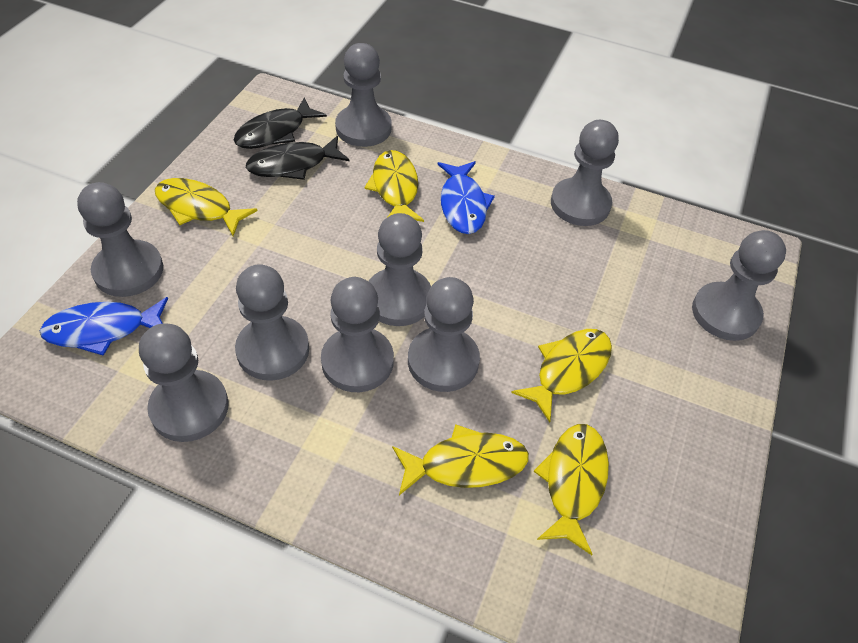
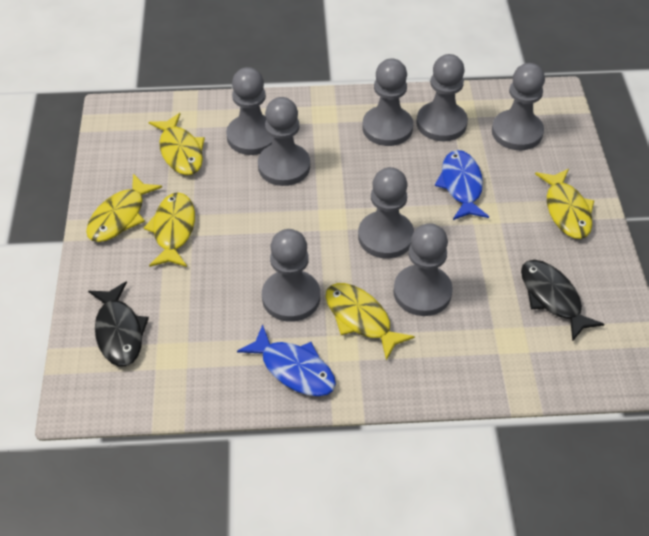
grey pawn: [77,182,163,297] [139,324,229,442] [235,264,309,381] [321,277,394,392] [335,43,392,147] [369,213,431,326] [408,277,480,392] [551,120,619,226] [692,230,786,341] = 9 -> [226,67,273,155] [258,97,310,186] [262,229,320,322] [358,167,414,258] [362,59,413,146] [393,223,453,316] [417,54,468,141] [492,63,545,150] = 8

